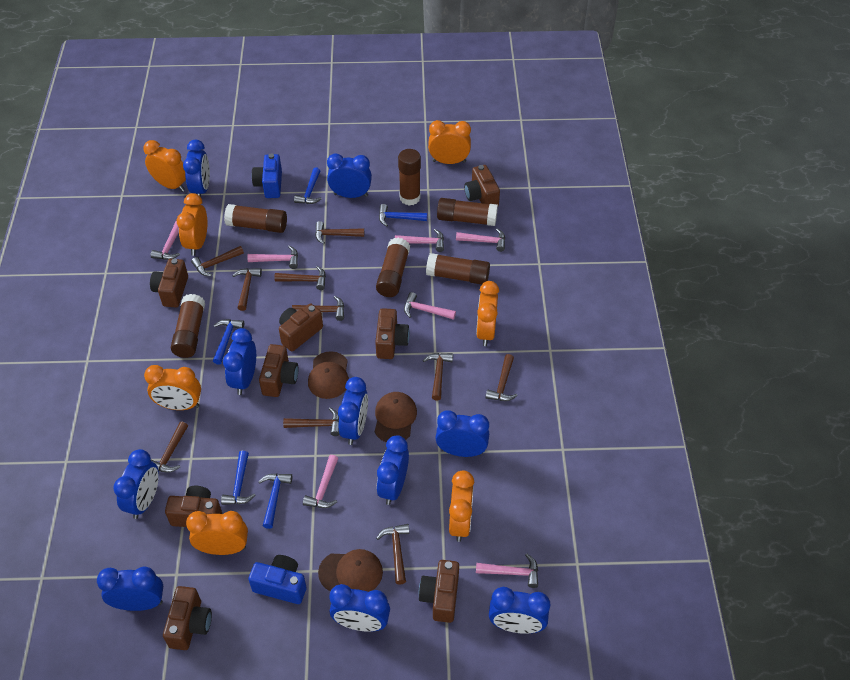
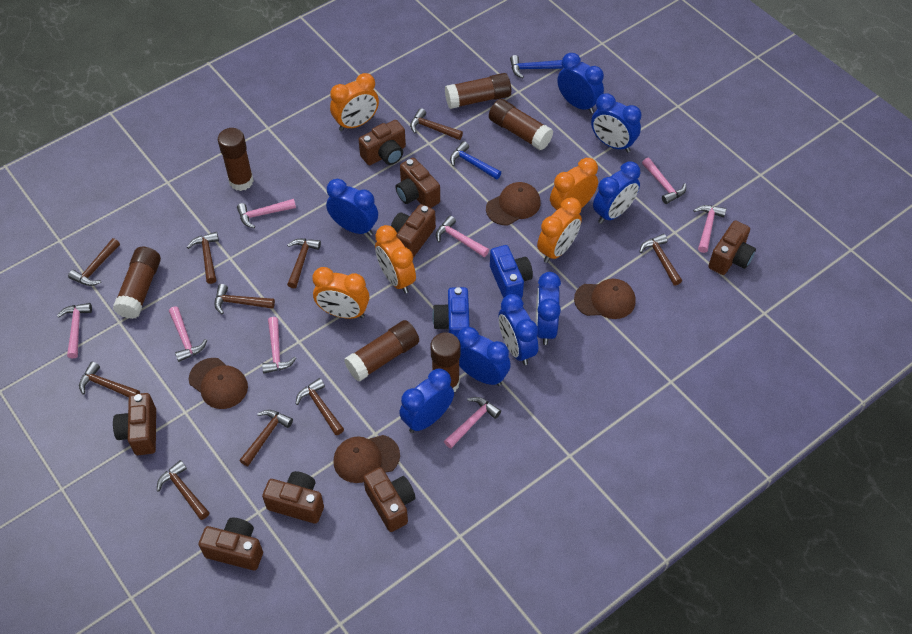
blue clock: [97,567,163,611] [114,449,159,519] [183,140,210,197] [223,328,256,395] [327,153,372,198] [329,584,390,631] [338,377,368,445] [377,435,409,505] [436,410,489,457] [489,587,550,634] = 10 -> [326,179,378,236] [399,368,454,433] [457,327,511,386] [499,294,538,365] [535,272,561,345] [557,53,604,113] [591,93,641,152] [593,162,640,224] = 8
blue hammer: [213,319,244,365] [221,451,256,505] [258,474,292,529] [294,167,322,204] [379,204,427,226] = 5 -> [450,141,501,180] [510,55,563,78] = 2
brown cap: [308,351,349,399] [318,549,383,592] [375,392,417,442] = 3 -> [189,358,248,409] [333,435,400,483] [486,182,541,225] [574,279,636,319] = 4
orange clock: [143,140,186,192] [144,365,201,410] [177,193,207,256] [186,511,248,555] [428,120,471,164] [449,470,474,542] [476,281,499,346] = 7 -> [312,267,369,319] [330,73,379,131] [375,225,416,294] [537,197,582,263] [550,158,598,210] = 5
pink hammer: [150,221,180,260] [247,245,298,269] [303,455,338,508] [395,229,444,252] [404,292,456,320] [456,228,505,252] [476,554,538,588] = 7 -> [57,303,92,358] [169,306,207,362] [237,199,296,228] [262,317,296,373] [436,216,489,257] [444,397,501,449] [642,158,686,204] [693,205,726,253] = 8

